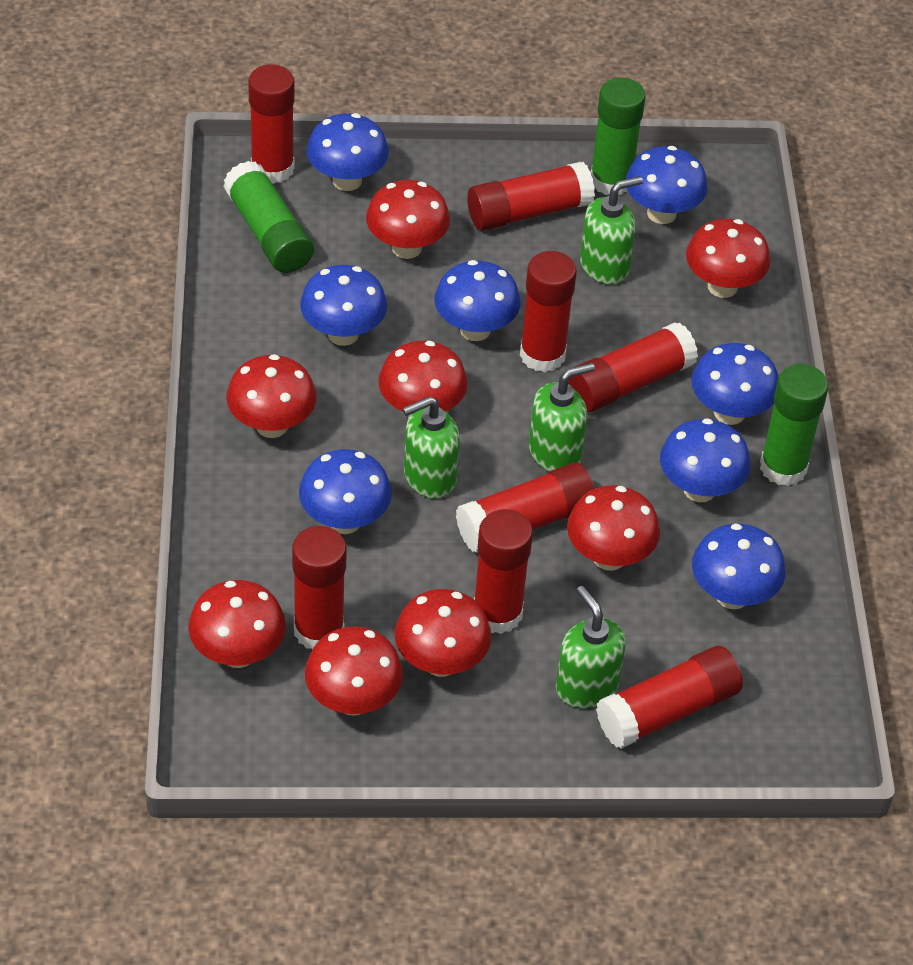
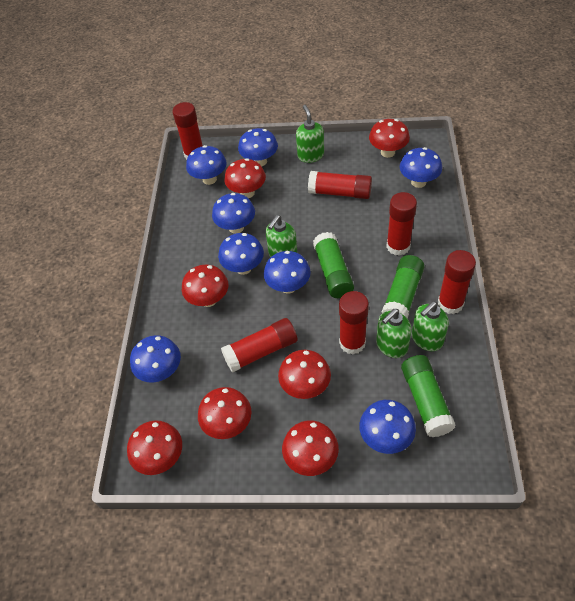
red glue stick: [248,65,295,184] [292,526,347,649] [456,463,595,553] [467,162,595,231] [474,509,533,634] [520,251,577,372] [568,322,698,412] [596,646,743,749] = 8 -> [173,102,203,160] [221,318,298,373] [308,171,372,199] [339,291,369,354] [386,192,417,256] [438,250,476,314] = 6
red mushroom: [188,580,286,668] [226,354,317,438] [305,626,403,716] [366,180,450,259] [378,341,468,418] [394,589,491,677] [567,485,660,571] [686,219,770,298] = 8 -> [127,420,182,475] [182,264,228,307] [198,387,252,439] [224,158,266,198] [278,350,331,399] [282,420,339,476] [369,119,410,158] = 7

